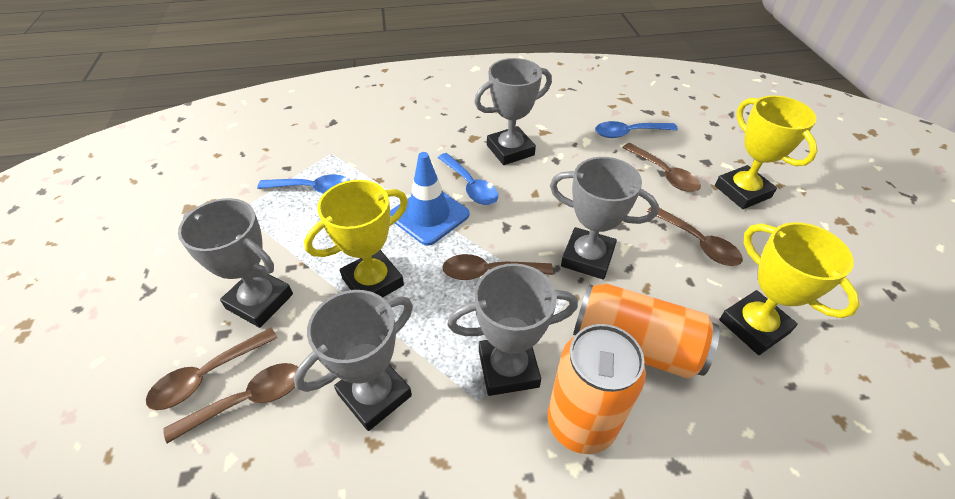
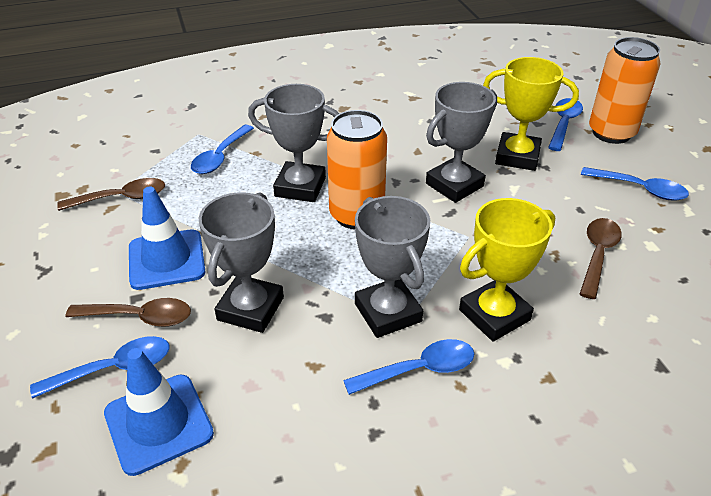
blue spoon: [257,174,350,194] [438,153,498,205] [595,121,678,138] = 3 -> [30,336,169,399] [191,125,254,174] [343,339,474,395] [548,98,583,151] [581,167,689,201] = 5
blue traffic cone: [390,152,470,246] = 1 -> [104,348,214,476] [129,187,205,290] = 2
brown spoon: [146,328,278,410] [163,363,298,443] [442,254,553,280] [622,143,701,192] [647,207,743,266] = 5 -> [57,178,165,211] [66,298,191,327] [580,218,622,299] = 3
grey trophy: [178,198,293,328] [294,290,413,431] [447,263,578,396] [474,58,552,165] [550,157,659,280] = 5 -> [199,192,284,333] [248,84,339,202] [355,196,430,338] [426,82,497,203] = 4
yellow trophy: [304,180,408,298] [715,95,817,209] [719,222,860,355] = 3 -> [459,198,555,342] [483,57,579,171] = 2

